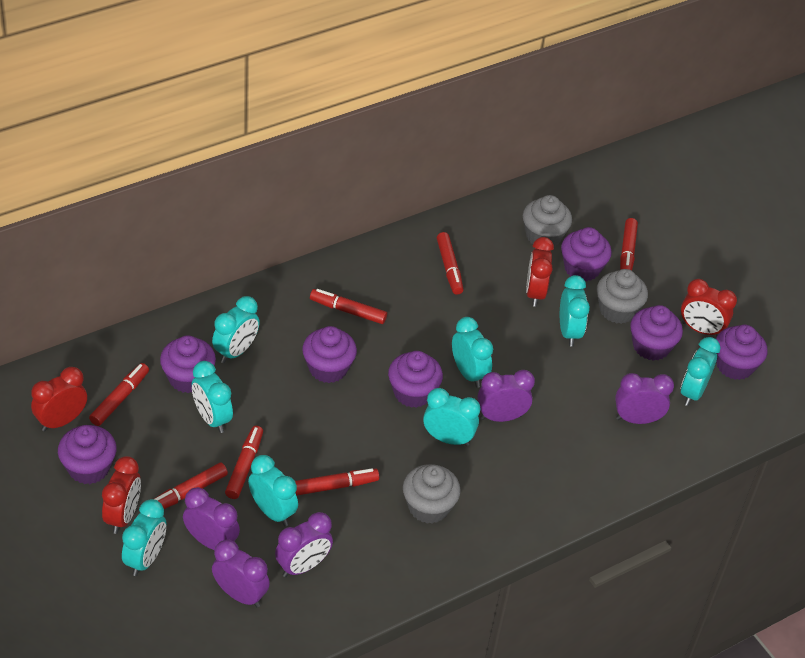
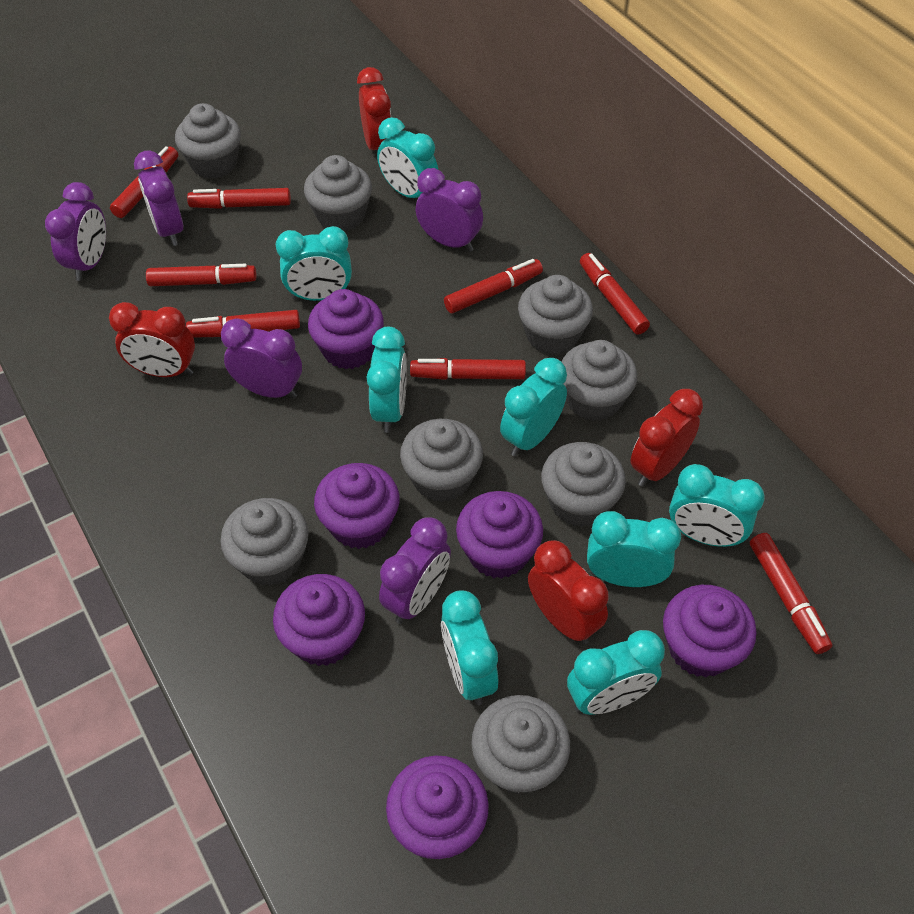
grey cupcake: [403,464,461,524] [523,195,572,247] [597,269,648,324] = 3 -> [175,103,241,179] [220,498,309,586] [304,155,372,231] [400,419,483,502] [471,695,570,794] [518,275,593,355] [541,442,626,527] [561,340,637,421] = 8
purple cupcake: [58,425,117,484] [160,335,216,393] [302,326,357,383] [388,351,443,408] [561,227,612,281] [630,305,683,361] [716,325,767,380] = 7 -> [273,574,365,666] [308,289,384,369] [314,463,400,549] [386,755,489,859] [456,491,543,579] [663,585,756,678] = 6
red marker: [89,363,149,426] [154,462,228,509] [225,426,263,499] [295,468,379,496] [310,289,387,324] [437,232,463,295] [620,218,638,271] = 7 -> [110,146,178,218] [146,264,256,286] [186,310,300,338] [187,188,291,209] [410,358,526,380] [444,259,543,313] [580,253,650,335] [750,533,833,654] = 8

